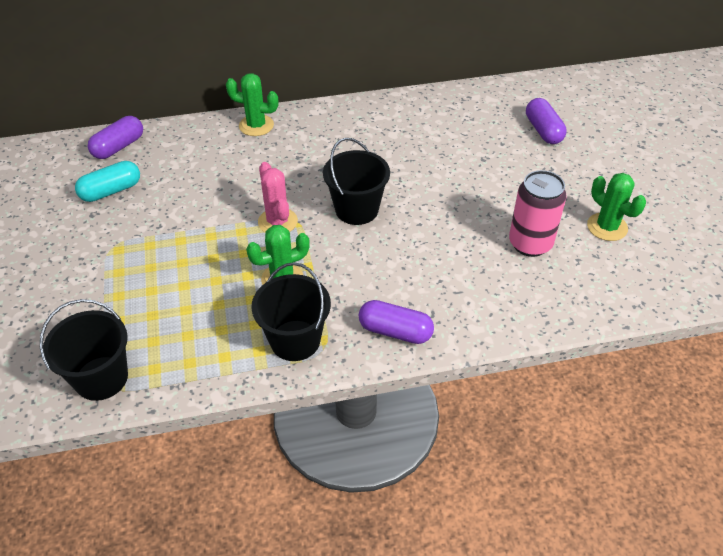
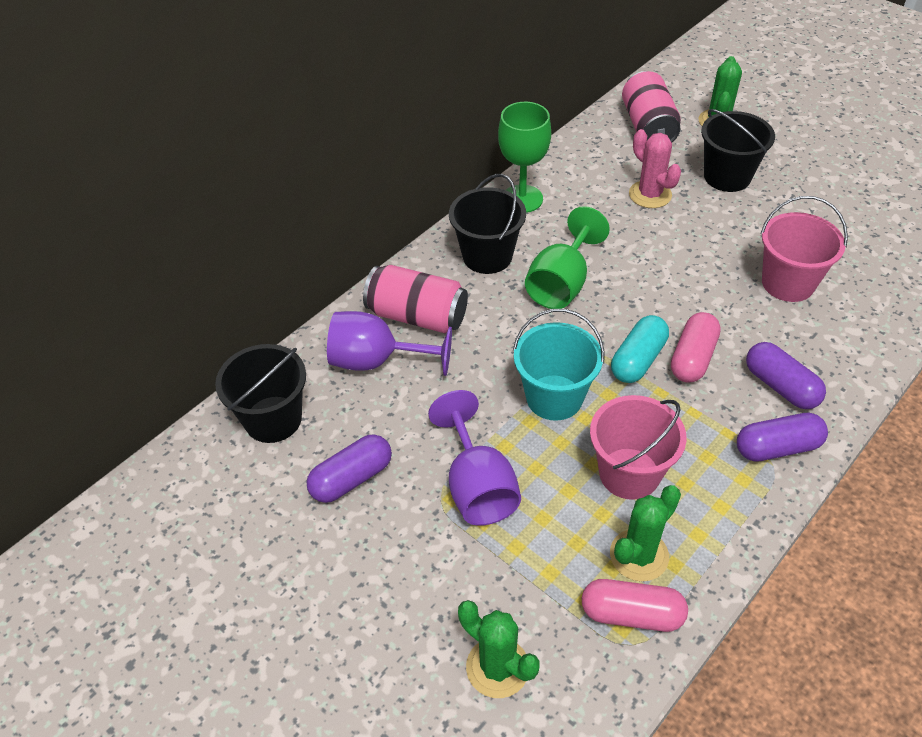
green goblet: none = 0 -> [498,102,551,213] [525,206,610,309] = 2
pink bucket: none = 0 -> [590,395,687,500] [760,196,848,302] = 2
pink can: [509,170,567,257] = 1 -> [363,265,468,333] [622,71,681,142] = 2
pink capsule: none = 0 -> [582,579,688,632] [671,312,721,382] = 2
purple goblet: none = 0 -> [327,311,452,376] [428,390,521,526] = 2
turquoise bucket: none = 0 -> [513,309,605,421] = 1

